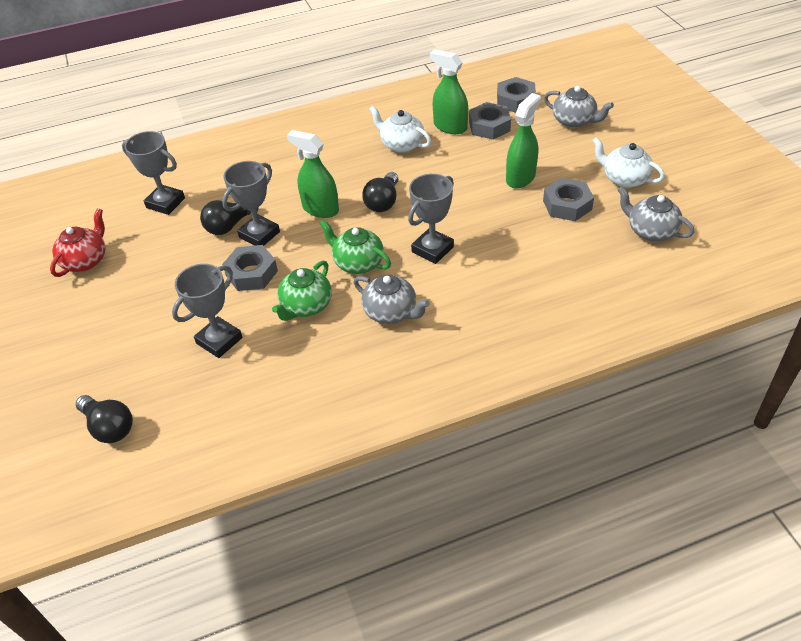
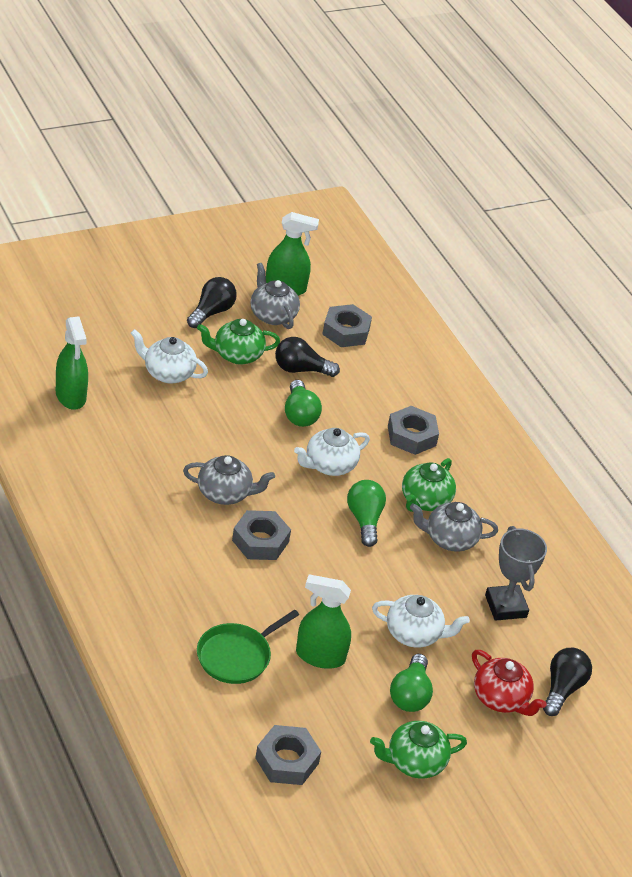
green light bulb: none = 0 -> [285,380,322,427] [347,480,386,547] [390,654,433,712] = 3
green pan: none = 0 -> [197,610,299,684] = 1
green teapot: [272,261,332,321] [319,220,391,274] = 2 -> [197,319,280,365] [370,721,467,779] [402,458,456,512] = 3
grey trophy: [122,131,185,215] [172,264,243,358] [222,161,280,246] [408,174,454,264] = 4 -> [485,526,547,621] = 1
white teapot: [369,106,431,153] [592,137,665,188] = 2 -> [131,329,208,384] [294,428,370,476] [372,595,470,648] = 3

